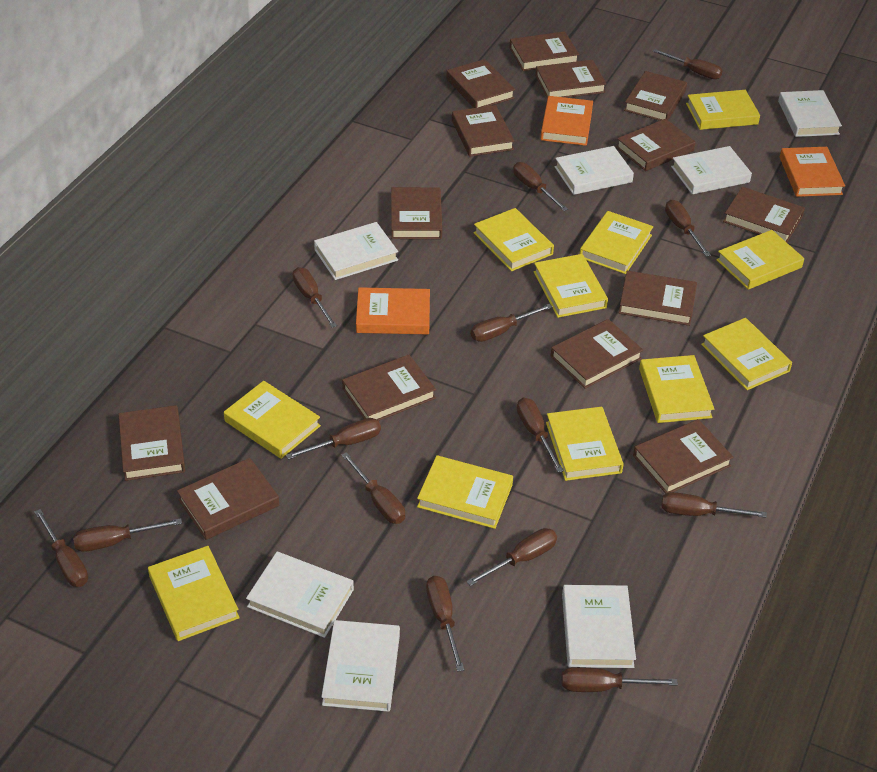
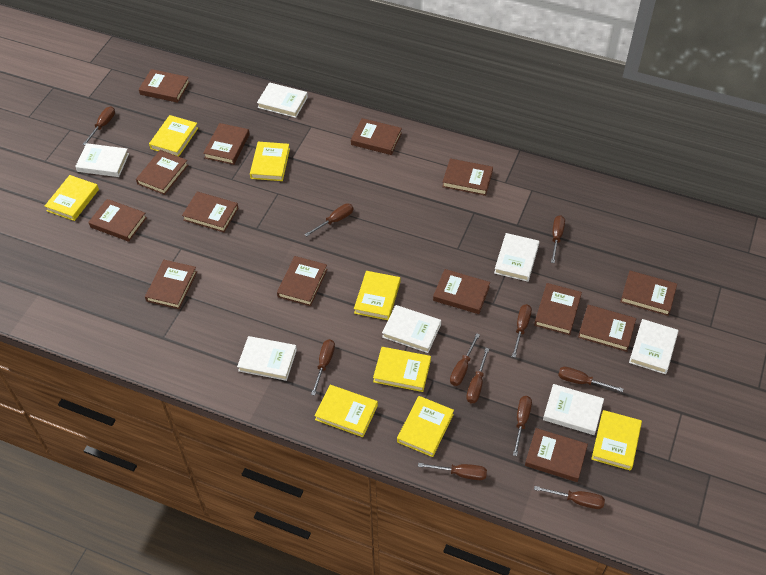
brown screwdriver: [34,509,88,587] [73,518,182,552] [286,418,381,460] [292,267,337,328] [342,452,405,524] [426,576,464,672] [466,528,557,586] [471,304,553,342] [513,162,568,211] [517,398,564,473] [562,667,678,692] [652,49,723,79] [661,492,767,518] [665,200,711,257] = 14 -> [83,106,115,145] [305,203,353,236] [311,339,335,396] [418,463,487,480] [450,333,480,386] [466,348,489,403] [512,304,532,358] [513,396,532,456] [534,486,605,509] [551,215,565,263] [558,367,623,392] = 11
orange book: [356,287,430,334] [541,96,593,146] [780,147,845,197] = 3 -> none = 0
yellow book: [148,546,240,641] [224,381,321,459] [417,455,513,529] [474,208,554,271] [534,254,608,318] [546,407,624,481] [580,211,653,274] [639,355,714,423] [686,90,760,130] [701,318,792,390] [716,230,804,290] = 11 -> [45,175,99,221] [149,115,198,157] [250,142,290,181] [314,385,378,437] [354,271,400,320] [373,347,431,392] [397,396,454,457] [591,410,642,471] = 8

